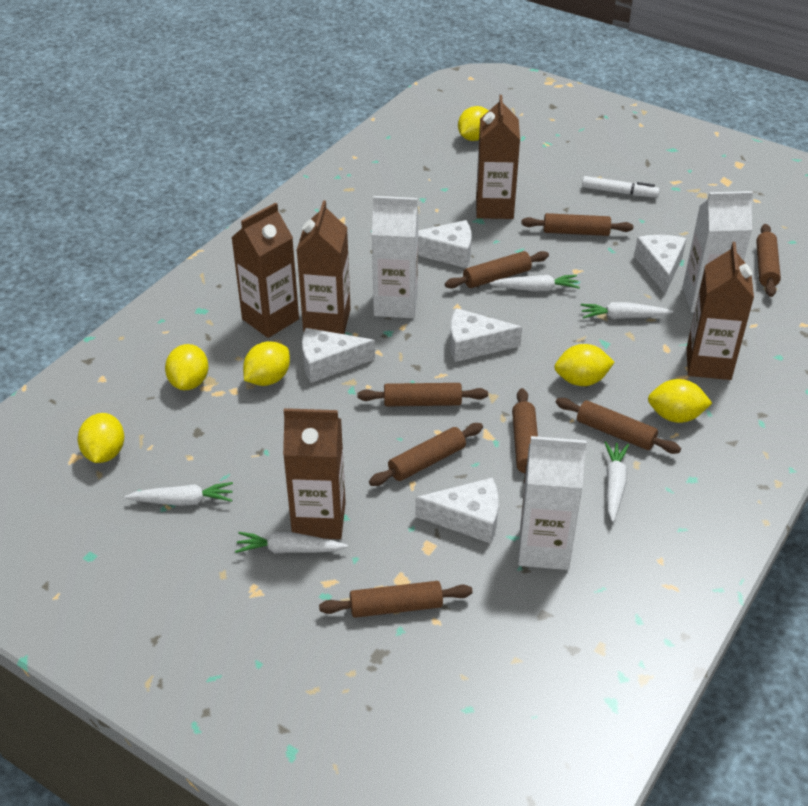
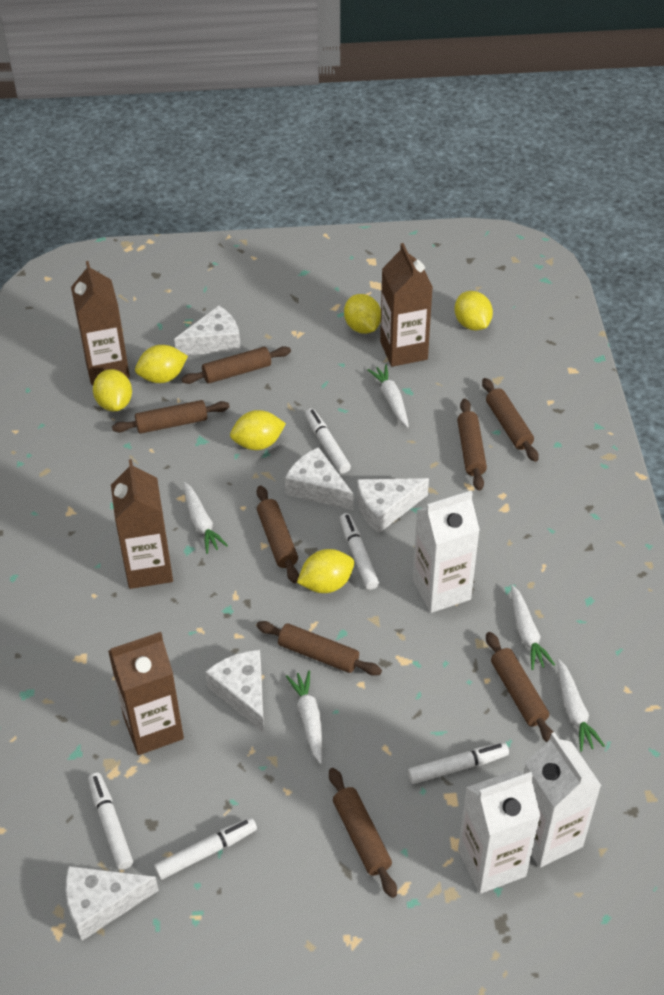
brown carton: [231,202,299,338] [283,408,346,539] [297,200,351,334] [476,95,520,219] [687,242,754,380] = 5 -> [71,261,130,385] [108,632,184,755] [111,459,173,589] [380,243,432,367] = 4
white marker: [582,176,660,198] = 1 -> [88,773,133,870] [154,817,257,880] [305,408,351,474] [340,513,379,590] [408,742,509,784] = 5

